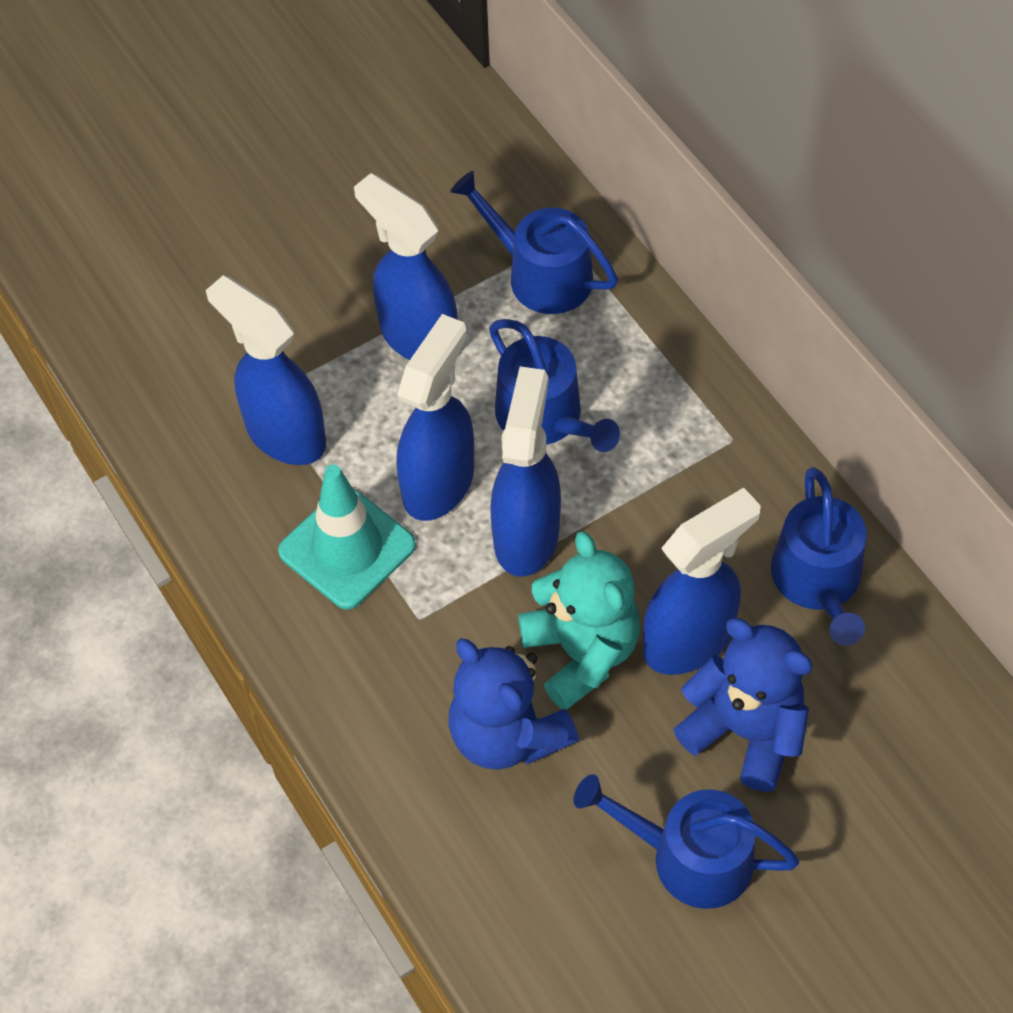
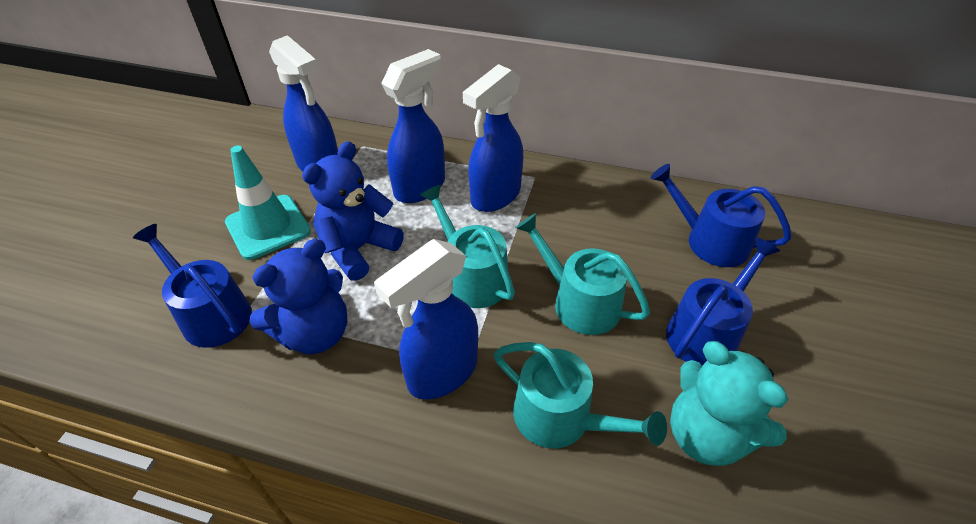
blue spray bottle: [206,275,326,465] [354,173,458,360] [396,314,474,521] [490,366,561,576] [643,488,761,675] = 5 -> [269,35,338,172] [374,239,478,400] [381,49,445,203] [463,64,524,212] = 4
blue watering can: [450,171,618,314] [489,319,620,452] [574,774,800,909] [771,467,867,646] = 4 -> [133,224,252,348] [650,164,791,267] [666,237,780,366] = 3
turquoise watering can: none = 0 -> [420,184,515,308] [494,342,667,448] [516,214,650,335] = 3

